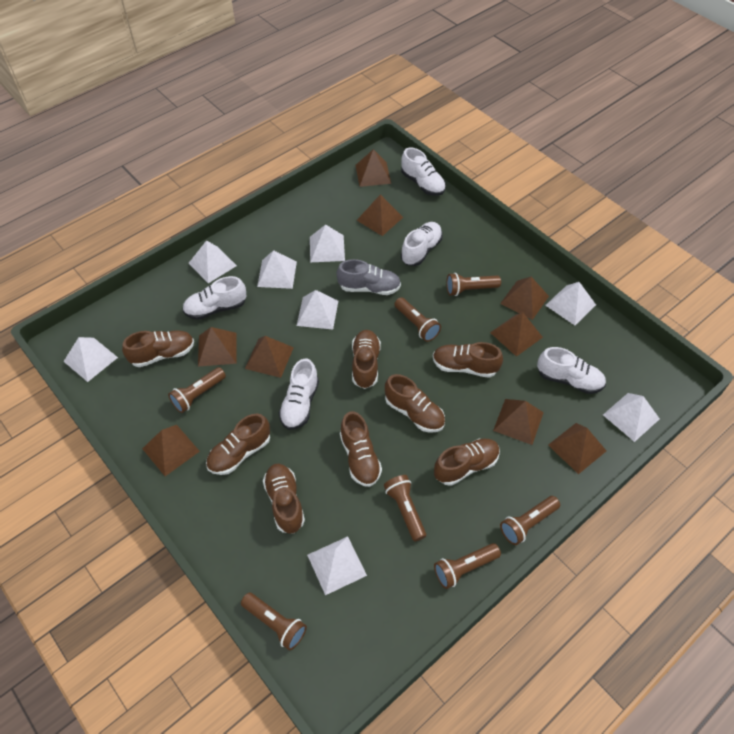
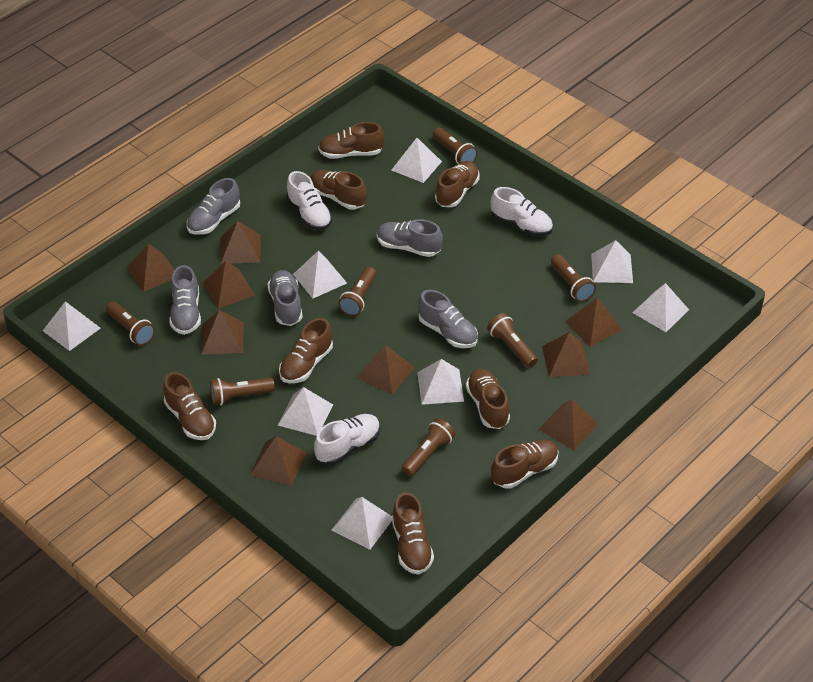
grey shoe: [337,259,401,295] = 1 -> [169,265,201,335] [187,178,240,235] [267,270,303,326] [377,219,443,257] [418,290,478,348] = 5
white shoe: [182,276,246,320] [279,359,319,430] [401,147,446,196] [401,222,443,266] [537,347,606,394] = 5 -> [287,171,332,230] [314,414,380,465] [491,187,553,236] = 3

